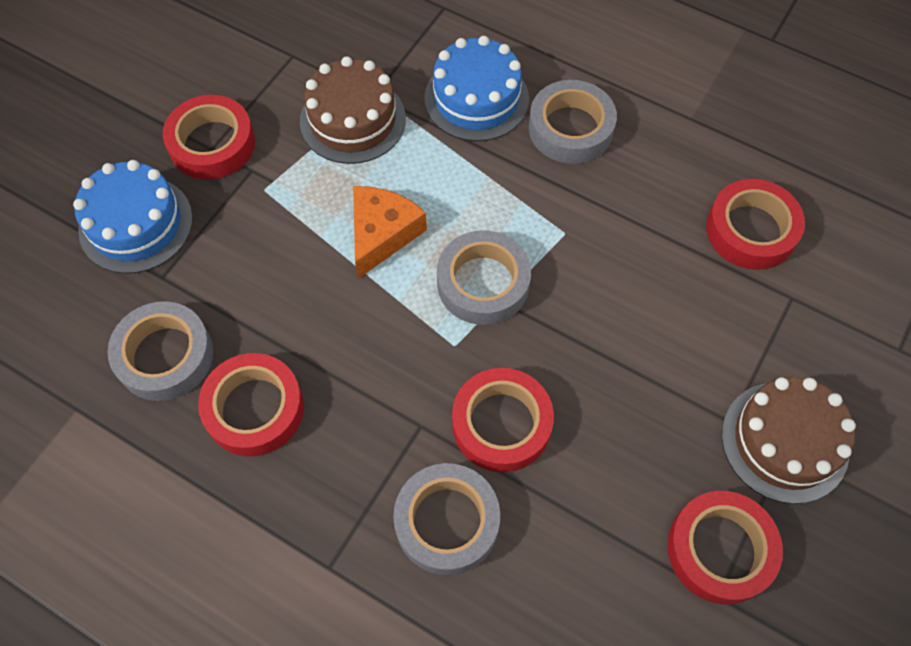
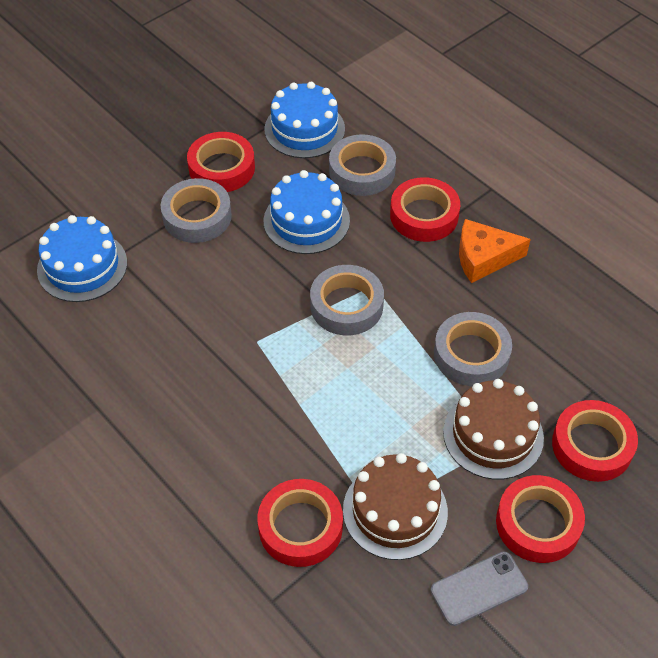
blue cake: [73,160,193,274] [424,36,529,141] = 2 -> [37,215,127,302] [264,82,345,158] [264,170,350,254] = 3
grey phone: none = 0 -> [431,551,528,626] = 1

